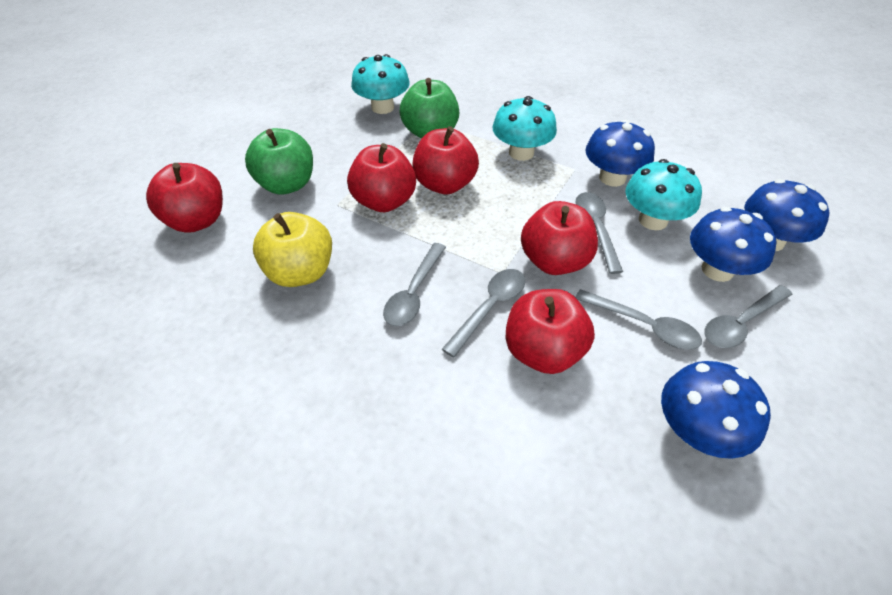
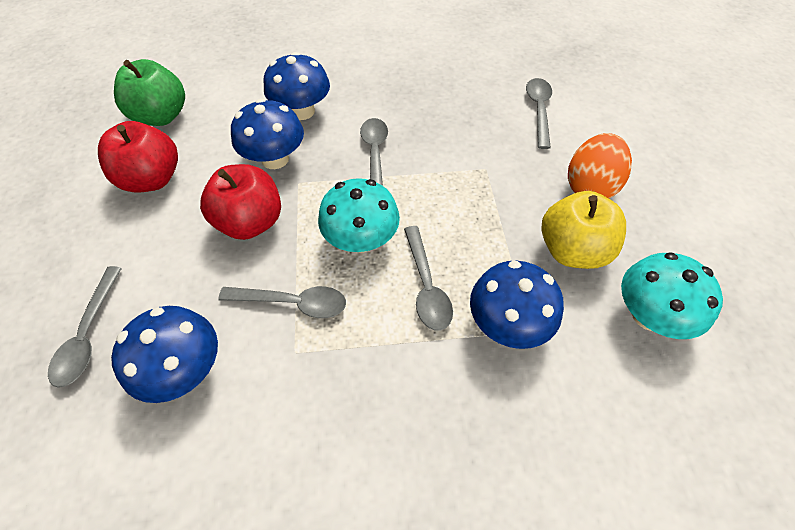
green apple: [245,128,313,195] [399,78,459,139] = 2 -> [114,59,185,126] = 1
orange egg: none = 0 -> [568,133,632,199] = 1
red apple: [146,163,223,233] [347,143,416,212] [412,126,479,194] [505,289,595,374] [521,201,598,275] = 5 -> [98,121,178,193] [200,164,281,240] = 2
turquoise mushroom: [351,54,410,114] [492,96,557,161] [626,159,702,230] = 3 -> [318,178,400,253] [621,252,723,339] = 2

